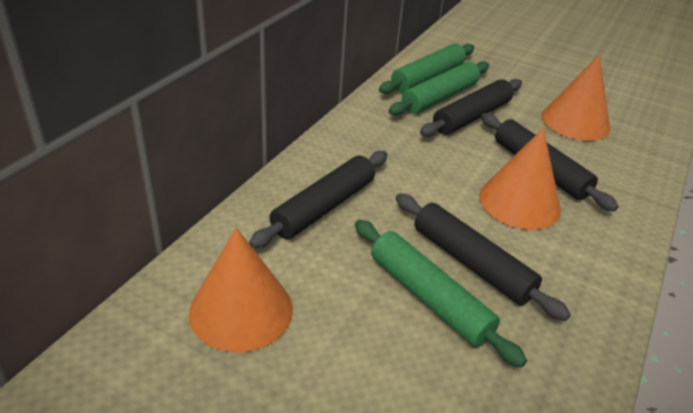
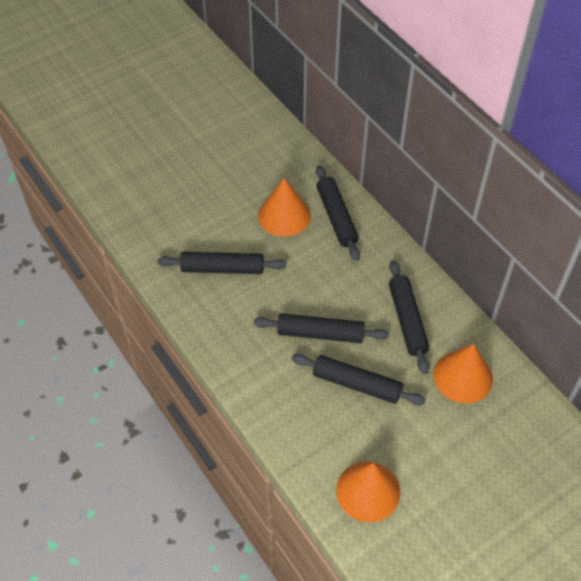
black rolling pin: [249,151,387,249] [395,193,571,321] [420,79,522,137] [481,113,619,211] = 4 -> [158,252,287,274] [254,314,389,343] [292,354,426,405] [316,165,360,261] [389,260,429,374] = 5
green rolling pin: [355,220,527,368] [379,44,474,94] [388,61,489,116] = 3 -> none = 0

